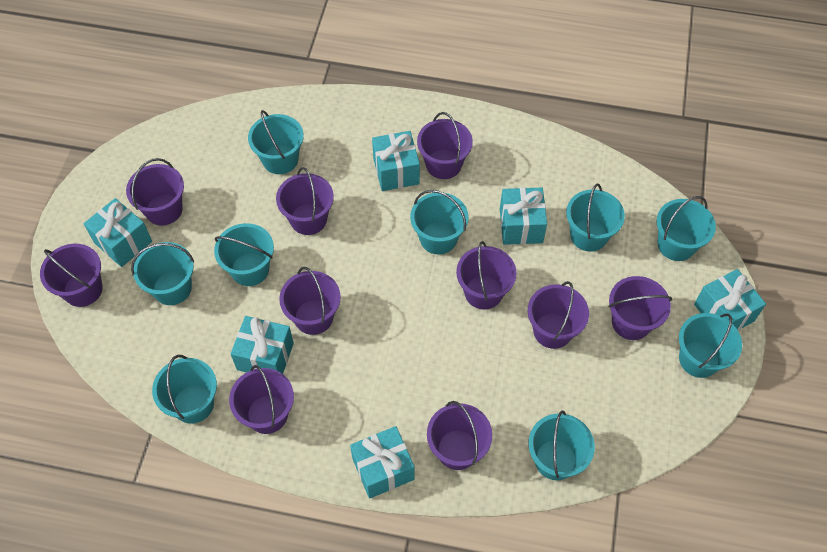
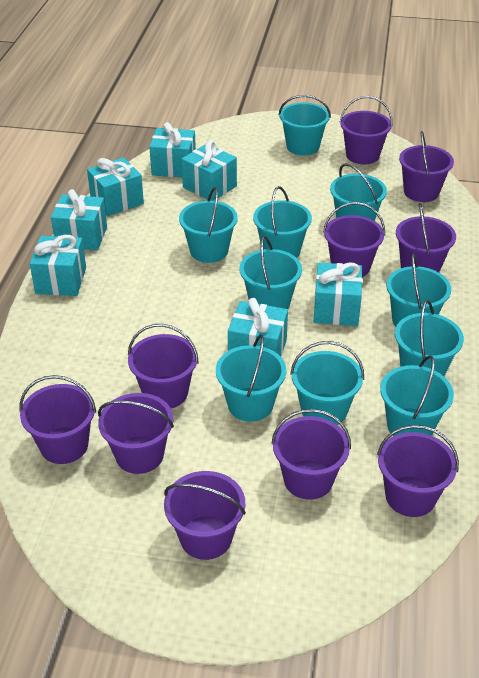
turquoise bucket: [131,242,194,305] [152,355,217,424] [214,223,274,286] [248,110,304,174] [410,190,468,254] [528,410,595,480] [566,184,625,252] [657,196,716,261] [679,313,742,378] = 9 -> [179,187,238,263] [216,334,286,422] [239,236,302,309] [253,186,312,258] [279,95,331,155] [290,341,364,425] [330,163,387,221] [380,355,454,436] [386,253,451,327] [395,300,464,376] = 10
turquoise gift: [84,198,152,267] [231,316,294,374] [350,426,414,499] [372,131,420,191] [500,187,547,245] [694,269,766,331] = 6 -> [30,235,86,296] [51,189,107,250] [87,157,144,216] [150,122,196,177] [181,141,237,201] [228,298,288,357] [314,262,363,326] = 7

